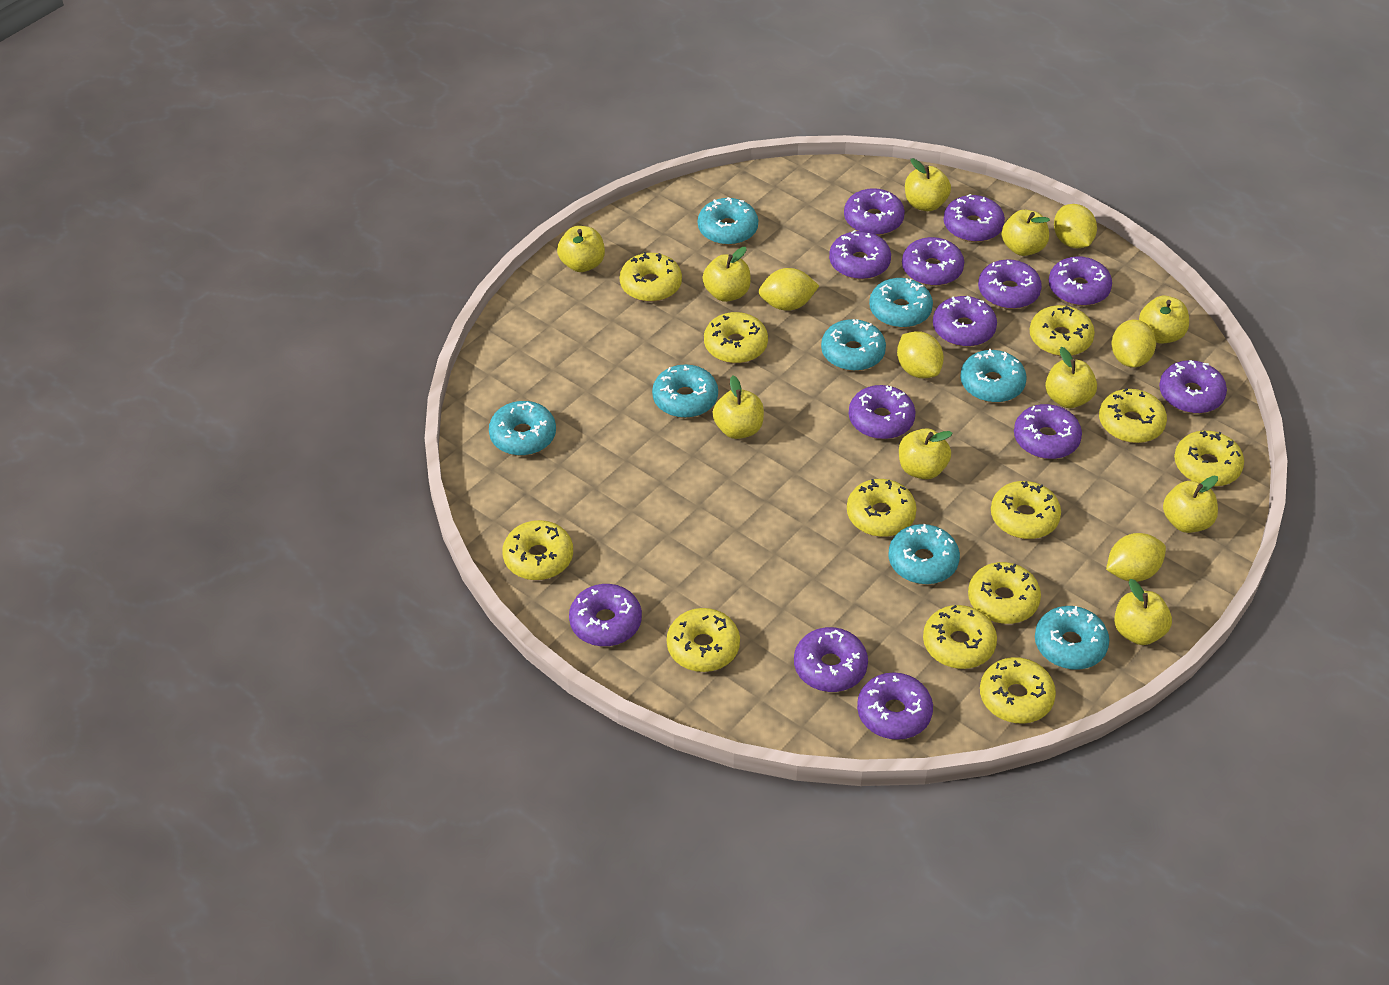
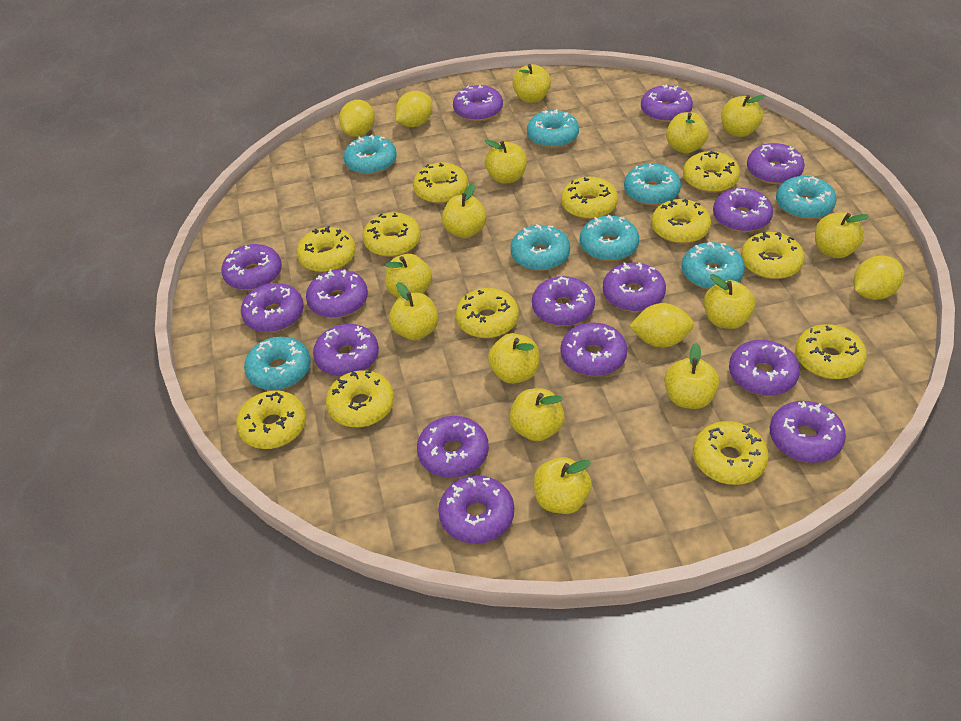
purple donut: [569,584,642,646] [794,627,868,692] [829,230,891,280] [844,188,905,235] [849,385,916,439] [857,672,933,740] [902,237,964,286] [933,296,997,347] [943,194,1005,242] [978,259,1042,309] [1014,404,1082,459] [1049,256,1112,306] [1159,360,1227,414] = 13 -> [221,244,282,290] [241,283,304,332] [306,269,368,318] [313,324,379,377] [417,416,489,478] [438,476,514,544] [453,85,503,121] [532,276,595,326] [560,322,627,376] [603,262,666,312] [641,85,693,122] [713,188,773,232] [729,340,800,396] [747,143,805,184] [770,401,846,463] = 15
yellow apple: [557,226,605,272] [702,247,751,302] [713,376,764,439] [899,428,953,479] [905,158,951,211] [1002,210,1050,256] [1045,347,1097,408] [1114,579,1172,645] [1139,296,1189,344] [1163,476,1218,533] = 10 -> [385,254,432,298] [389,282,438,341] [442,183,487,238] [485,139,527,184] [488,333,539,384] [509,388,565,442] [512,64,551,103] [533,457,592,514] [664,343,719,409] [666,112,709,154] [704,274,755,329] [721,95,765,137] [815,212,869,258] = 13
yellow lemon: [759,268,819,311] [897,331,944,378] [1054,204,1097,248] [1106,533,1166,582] [1111,320,1156,367] = 5 -> [339,100,375,137] [395,91,433,127] [629,303,694,348] [854,256,904,300] = 4

